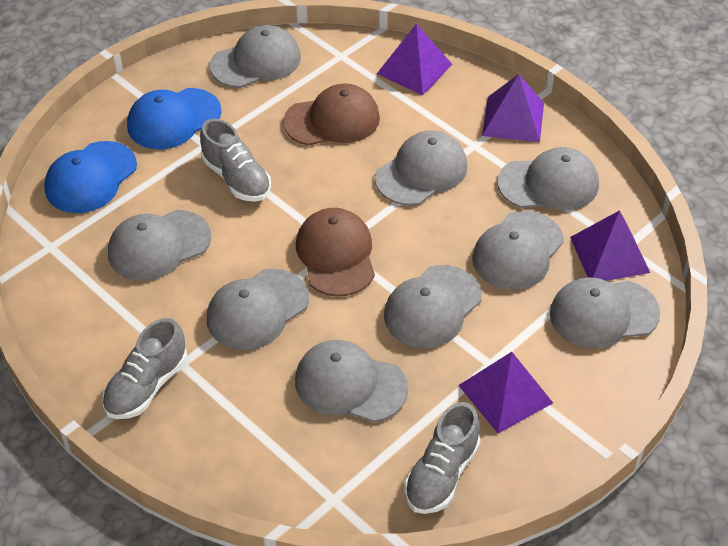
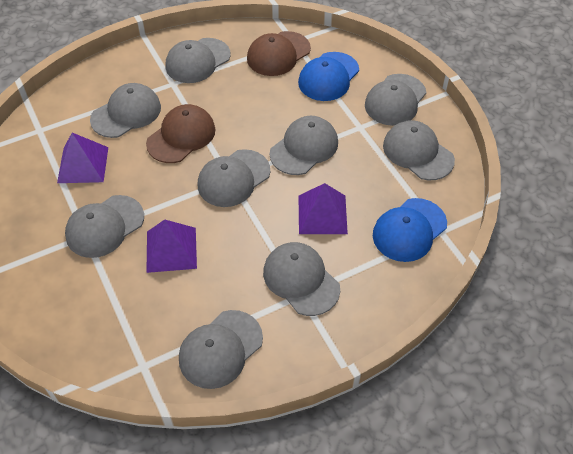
grey shoe: [102,318,187,419] [200,119,271,202] [404,402,480,514] = 3 -> none = 0
purple pyramid: [377,24,453,95] [458,352,553,434] [482,74,544,142] [570,210,650,281] = 4 -> [57,133,108,183] [146,220,197,273] [299,183,348,234] = 3

